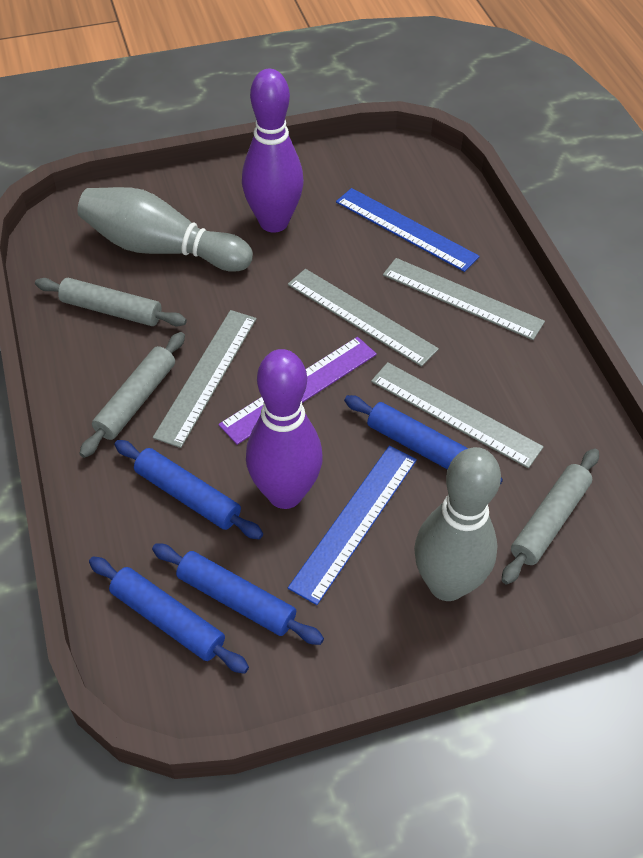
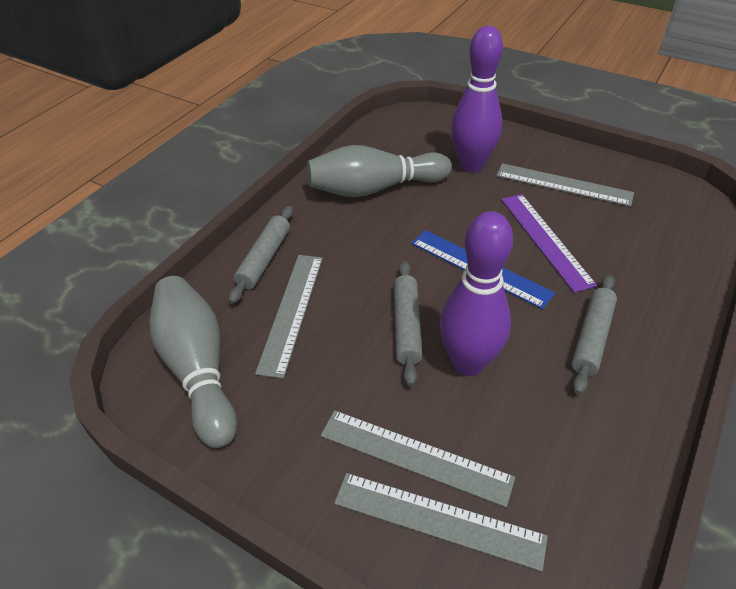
blue rolling pin: [89,557,249,674] [114,440,263,539] [152,543,324,645] [344,395,503,485] = 4 -> none = 0
blue ruler: [288,445,417,605] [336,188,480,272] = 2 -> [411,230,555,309] = 1

